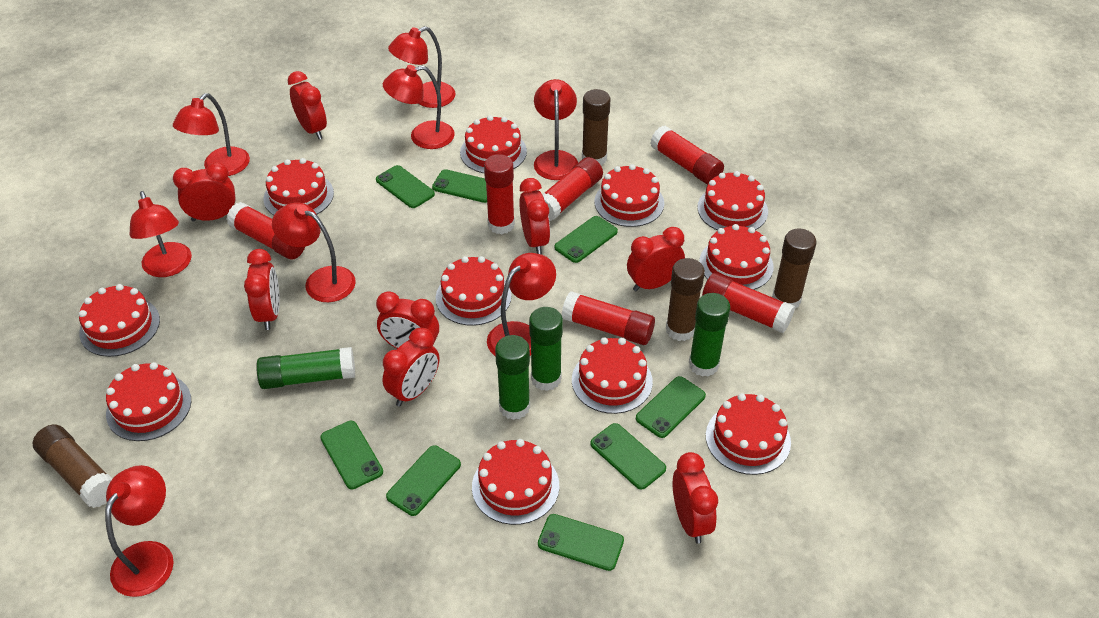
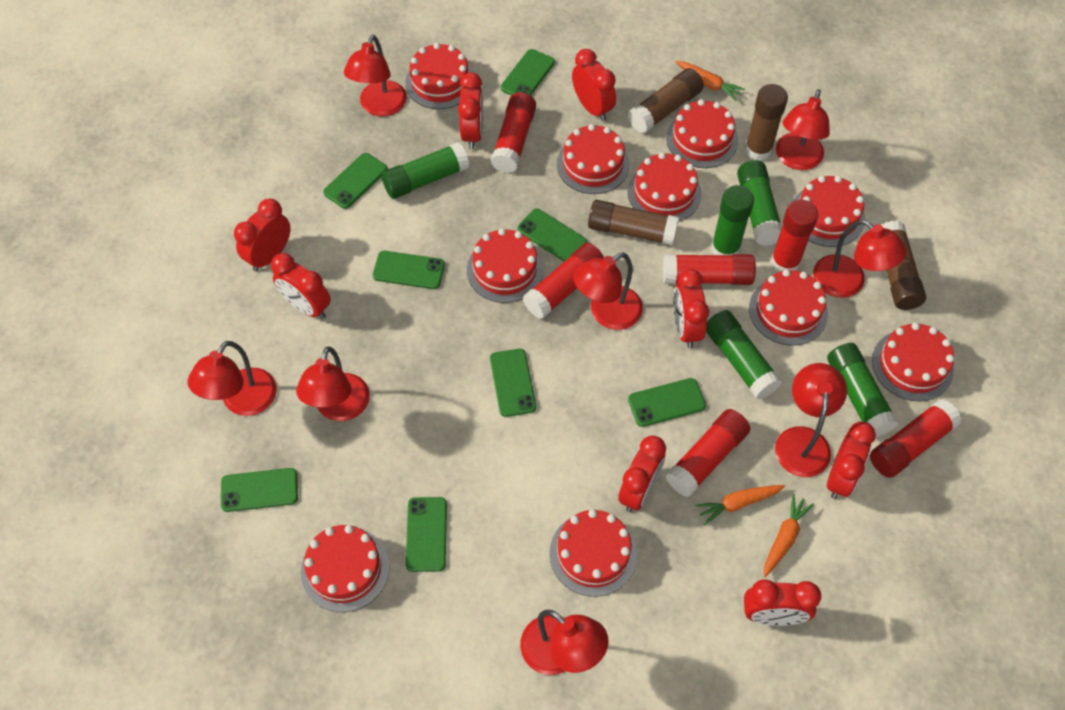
green glue stick: [256,347,355,389] [495,335,530,420] [529,307,563,391] [689,293,730,377] = 4 -> [381,142,469,199] [706,310,782,400] [711,185,754,255] [737,160,782,246] [827,343,899,437] = 5
orange carrot: none = 0 -> [676,61,745,101] [695,485,785,525] [764,494,814,577] = 3
red cake: [79,284,160,357] [106,362,191,441] [264,158,334,215] [436,256,511,326] [460,115,527,173] [472,439,559,525] [572,337,653,414] [595,164,664,227] [697,171,768,231] [699,224,774,290] [706,393,791,475] = 11 -> [301,525,389,612] [405,43,473,109] [467,228,543,303] [550,509,637,597] [557,124,630,194] [628,152,702,222] [666,99,738,168] [749,269,828,346] [792,176,865,247] [872,323,954,401] = 10

